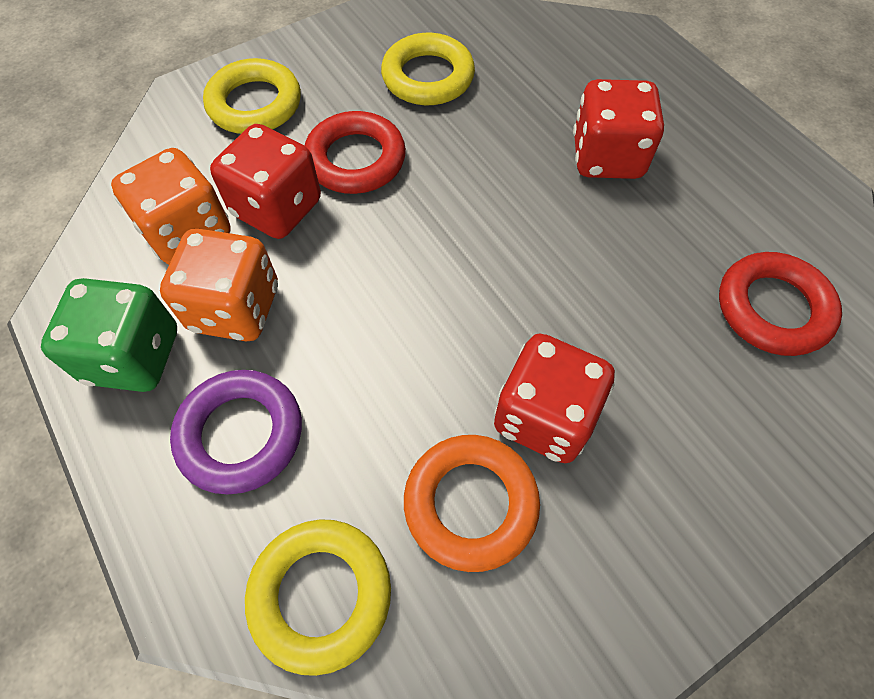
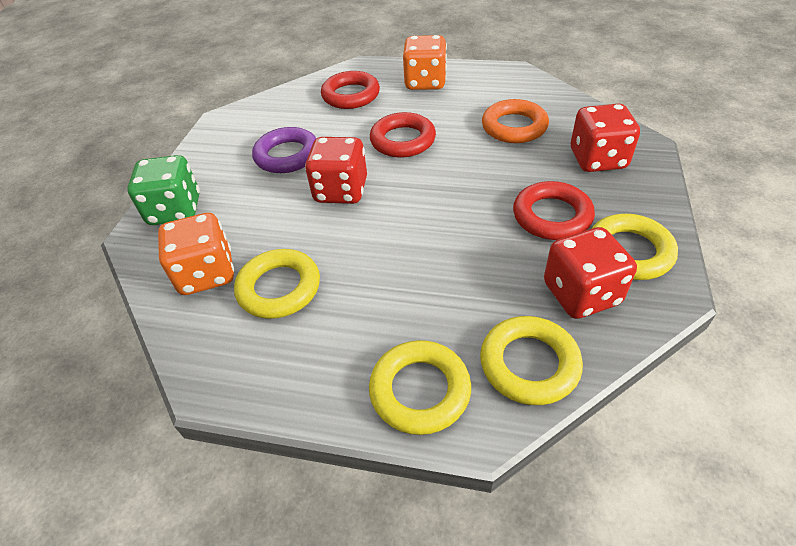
red ring: [305,111,406,194] [719,252,842,356] = 2 -> [321,71,380,109] [370,112,436,158] [513,181,595,240] = 3
yellow ring: [203,58,301,134] [245,519,391,676] [381,33,475,105] = 3 -> [234,249,320,319] [369,340,471,435] [480,316,583,405] [591,214,678,280] = 4

